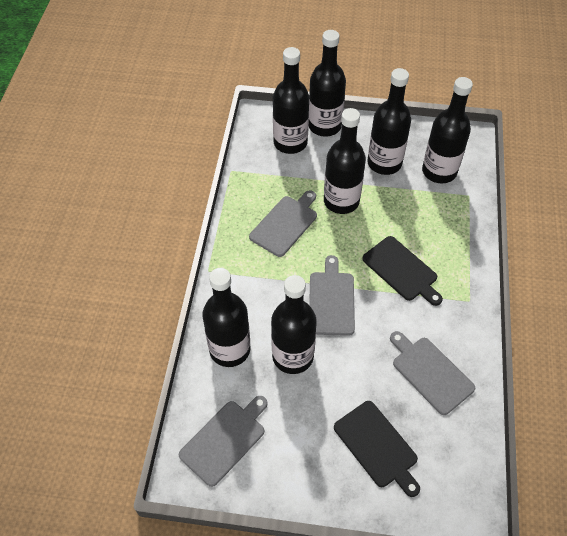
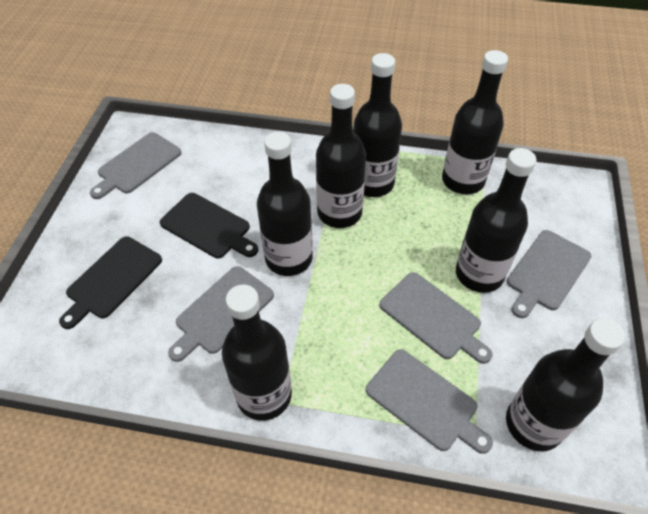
grey cutting board: [179,396,268,487] [249,190,317,257] [309,255,355,336] [390,331,475,415] = 4 -> [90,132,181,199] [168,266,274,362] [366,349,493,454] [379,272,492,364] [507,230,591,318] = 5

